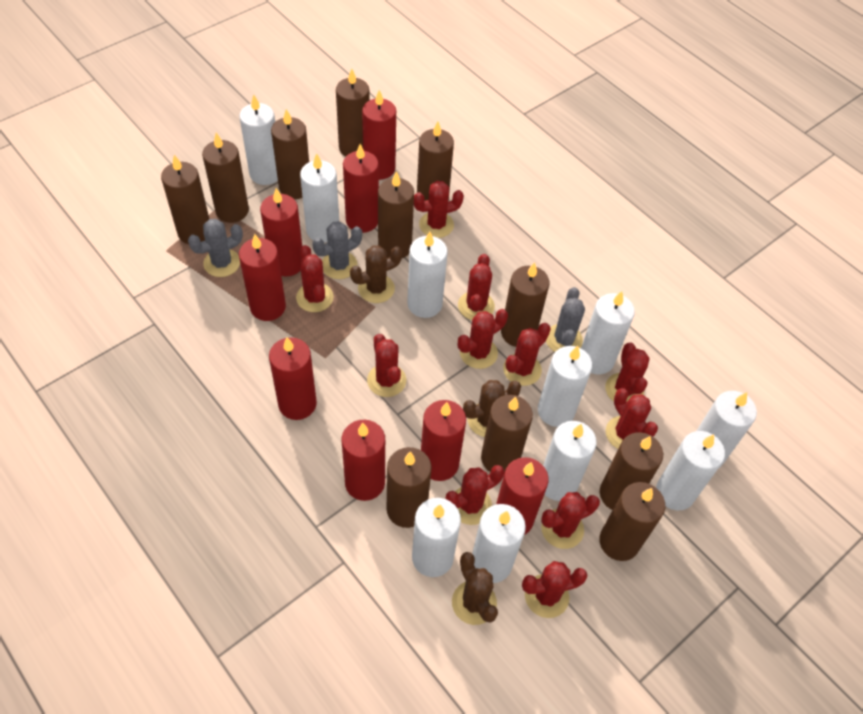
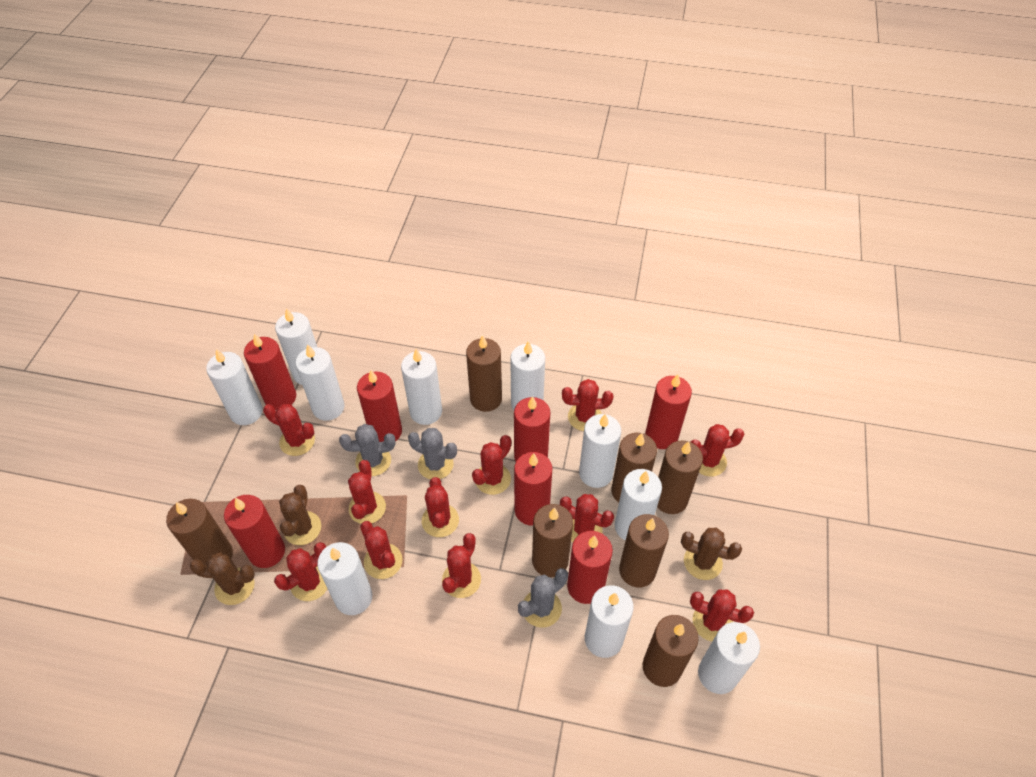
brown candle: [161,155,209,244] [202,133,249,223] [271,109,309,199] [336,69,370,156] [378,171,414,258] [387,447,432,528] [417,122,454,201] [481,395,533,473] [501,262,550,347] [599,432,663,510] [599,482,665,561] = 11 -> [166,499,233,565] [466,335,502,412] [532,504,573,577] [611,433,657,503] [619,514,669,588] [643,615,699,687] [657,440,703,514] = 7
red candle: [239,234,286,321] [260,188,302,276] [269,337,317,420] [342,420,385,501] [343,144,379,233] [362,90,396,180] [421,400,466,481] [496,457,549,535] = 8 -> [224,495,285,568] [244,334,296,410] [357,370,402,442] [514,396,550,462] [514,452,552,526] [567,531,613,604] [645,374,692,449] = 7

